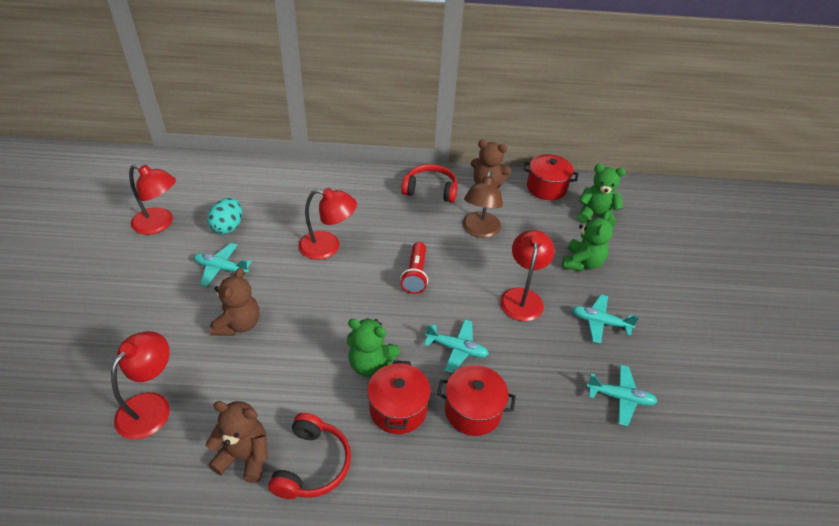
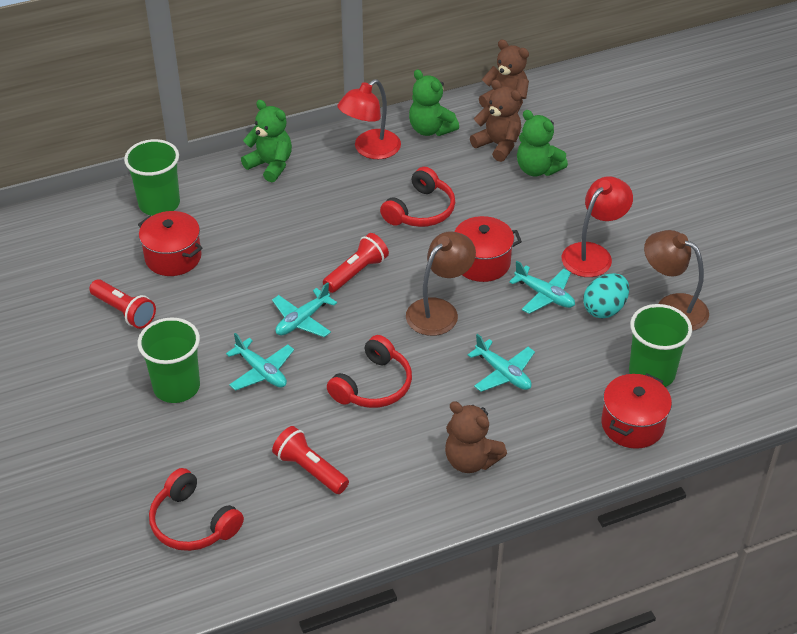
brown lamp: [463,171,503,238] = 1 -> [406,231,476,336] [644,230,709,331] = 2
green cup: none = 0 -> [124,139,180,216] [138,317,200,403] [629,304,692,387] = 3
red flashlight: [400,242,428,294] = 1 -> [89,279,156,329] [272,426,349,494] [323,233,389,293] = 3
red headphones: [268,413,351,499] [401,164,458,203] = 2 -> [149,468,244,551] [327,335,412,408] [380,167,455,227] = 3
red lamp: [111,331,170,439] [129,164,176,235] [298,188,357,260] [500,230,555,321] = 4 -> [337,79,401,159] [562,176,633,277] = 2

